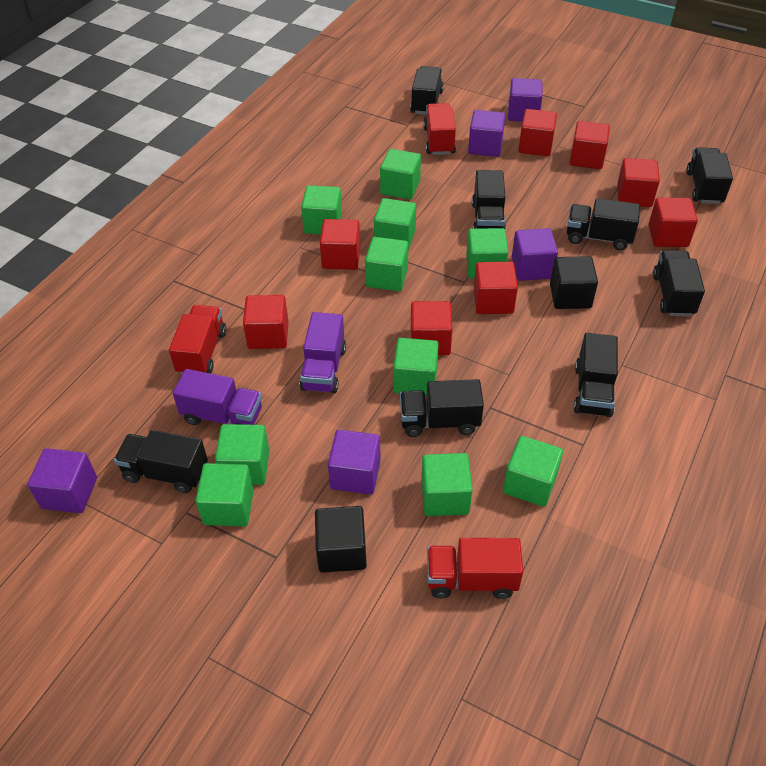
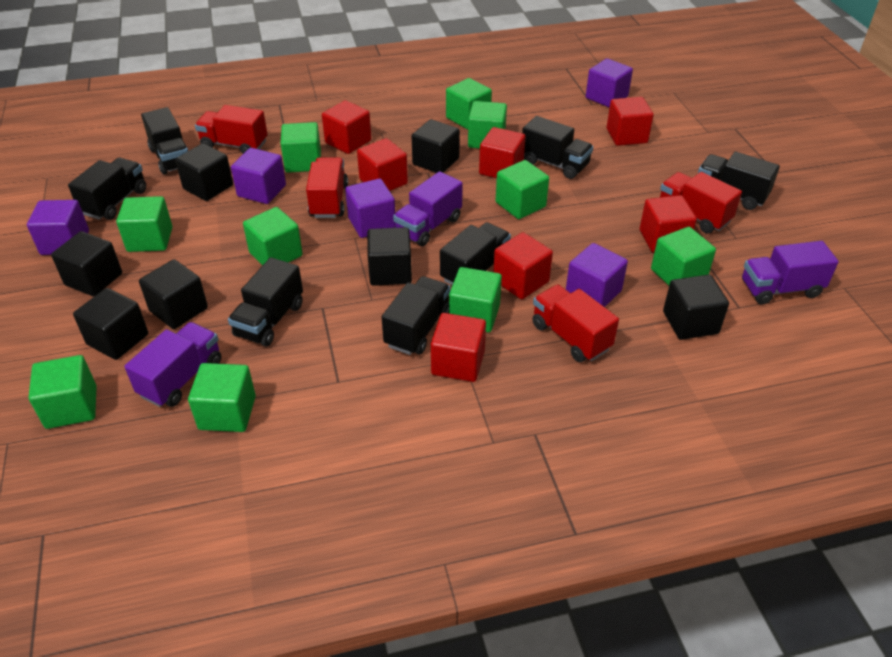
black cube: [315,506,367,573] [550,256,598,309] = 2 -> [51,231,122,297] [73,288,148,360] [139,259,208,329] [175,143,233,201] [367,227,412,286] [412,119,460,173] [663,275,729,340] = 7
black truck: [114,430,208,493] [400,379,484,437] [410,66,444,115] [472,170,506,231] [567,198,640,250] [574,333,618,417] [653,250,705,316] [686,147,733,204] = 8 -> [68,158,146,220] [141,107,188,175] [228,257,303,347] [382,276,450,355] [440,222,511,285] [522,116,593,179] [698,152,780,210] = 7
purple truck: [173,369,262,425] [300,312,346,393] = 2 -> [124,322,221,407] [393,171,463,246] [742,241,839,304] = 3
red cube: [243,295,288,349] [320,219,360,270] [411,301,453,355] [474,262,518,314] [519,109,557,156] [570,121,610,169] [617,158,660,207] [649,198,698,247] = 8 -> [322,100,371,154] [357,138,408,191] [431,313,486,382] [479,127,526,178] [493,232,553,299] [607,97,654,146] [640,195,697,253] = 7
red truck: [169,305,226,375] [423,103,456,155] [427,538,523,599] = 3 -> [195,105,268,154] [306,157,348,218] [532,285,619,362] [660,172,742,233] = 4

